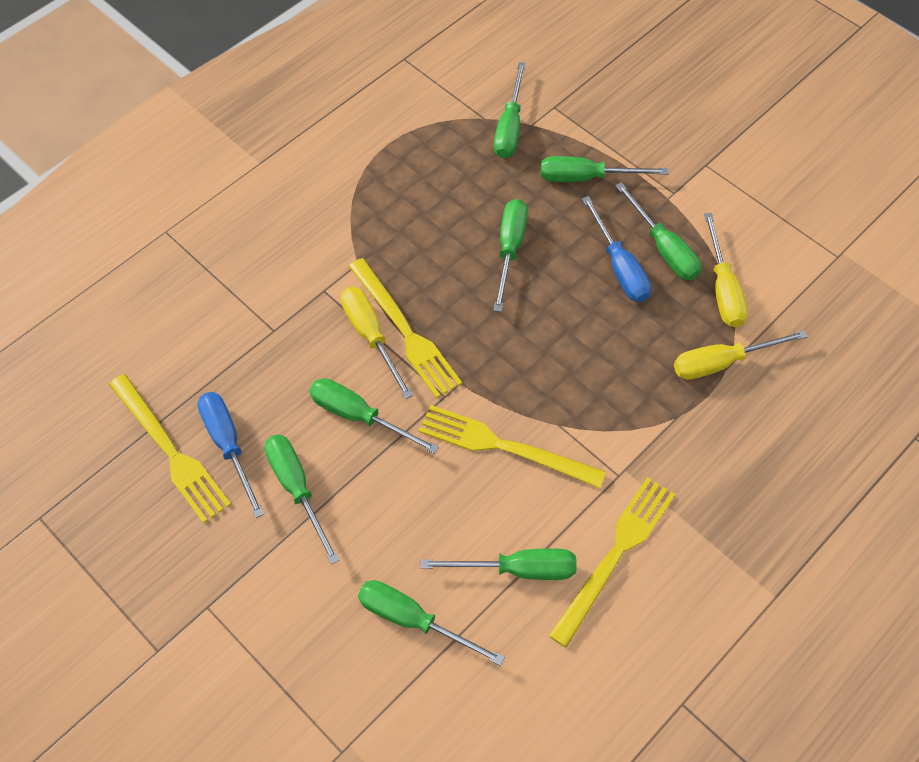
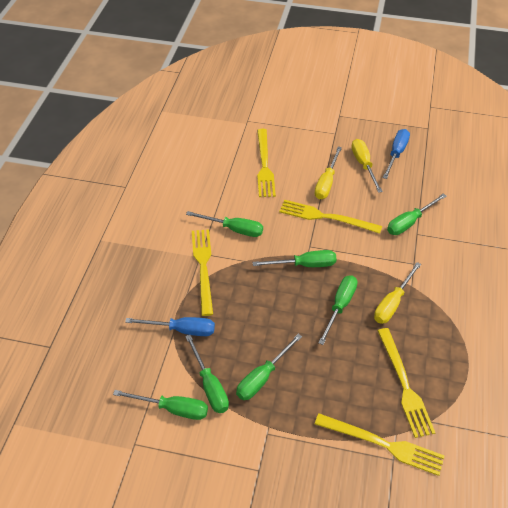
green screwdriver: [264,434,339,564] [309,378,439,454] [358,580,505,666] [421,548,577,580] [493,199,528,312] [494,62,526,158] [541,156,668,182] [615,182,701,280] = 8 -> [113,390,208,420] [185,335,229,413] [186,211,263,237] [236,334,302,400] [253,250,336,267] [318,275,358,345] [387,193,447,235] = 7
yellow fork: [109,374,231,523] [348,258,462,398] [419,405,606,488] [548,477,675,648] = 4 -> [192,229,213,316] [257,129,276,197] [279,200,382,234] [315,413,444,476] [378,328,435,438] = 5

